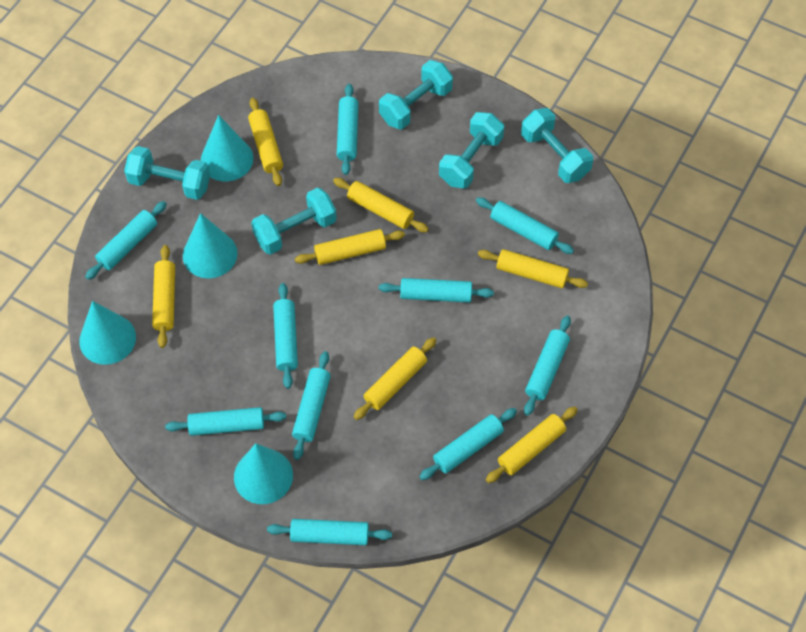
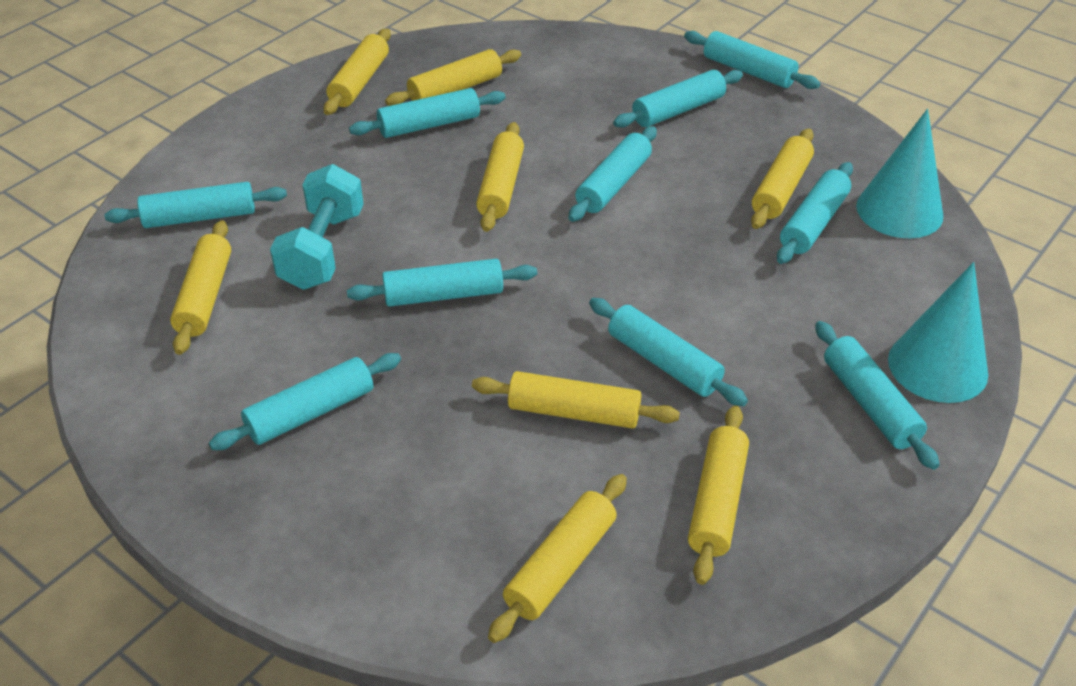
turquoise cone: [79,301,136,365] [183,213,238,278] [201,115,253,181] [234,443,293,504] = 4 -> [856,109,943,238] [888,262,988,403] = 2
turquoise dumbbell: [124,146,210,200] [251,188,337,255] [379,60,453,129] [439,112,504,189] [521,108,593,183] = 5 -> [270,164,364,290] = 1
yellow rolling pin: [152,245,175,348] [248,98,283,186] [295,229,405,265] [333,178,429,232] [354,337,437,420] [478,249,588,288] [486,407,578,483] = 7 -> [170,220,231,355] [323,28,391,115] [385,49,521,106] [472,371,680,429] [476,122,524,232] [488,474,627,643] [688,405,749,585] [751,129,814,229] = 8

